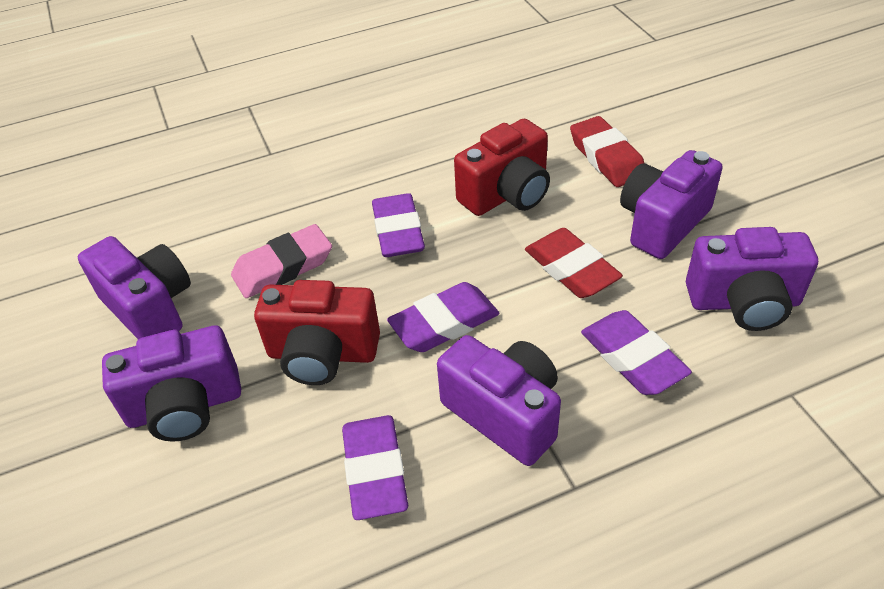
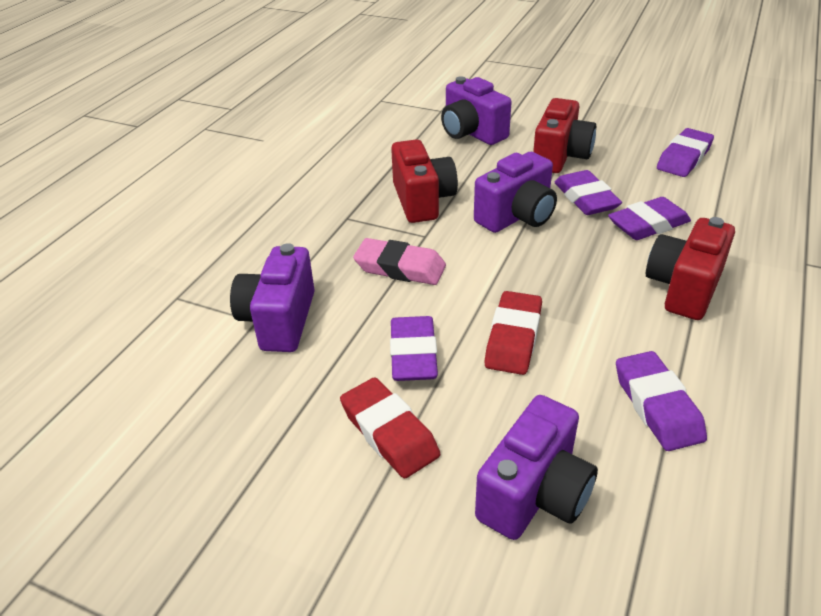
purple camera: [78,236,191,339] [102,325,241,442] [437,335,561,466] [620,150,723,259] [686,227,818,331] = 5 -> [230,243,315,352] [441,76,512,145] [474,152,557,233] [475,395,598,540] = 4
purple eraser: [342,415,408,520] [372,193,425,257] [387,282,499,352] [581,310,692,395] = 4 -> [390,316,438,381] [554,170,622,215] [608,197,691,240] [616,351,707,451] [657,128,714,177] = 5
red camera: [254,280,380,385] [454,119,550,216] = 2 -> [391,139,458,223] [533,98,596,173] [646,217,735,320] = 3

